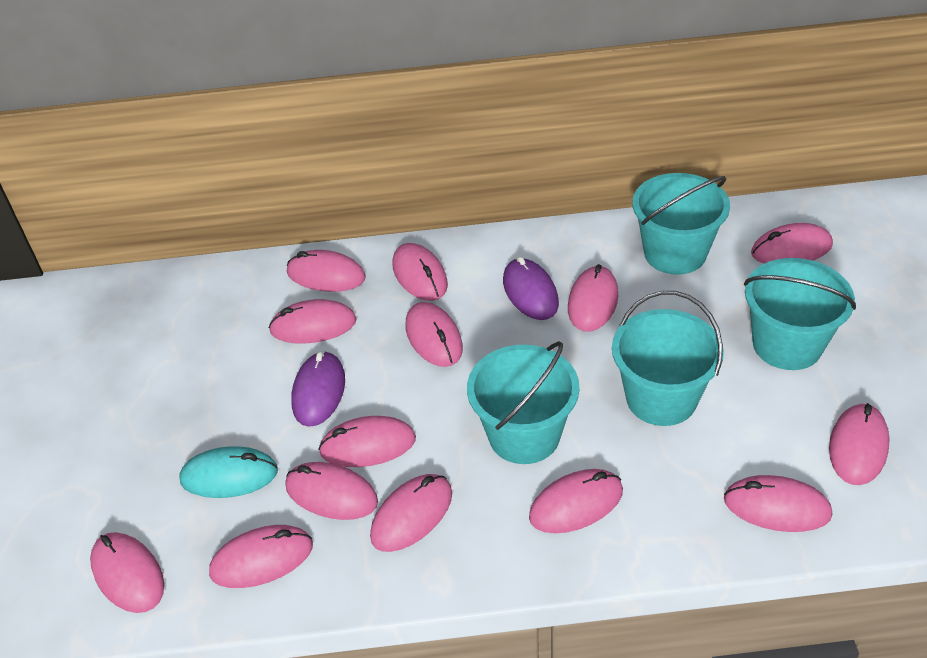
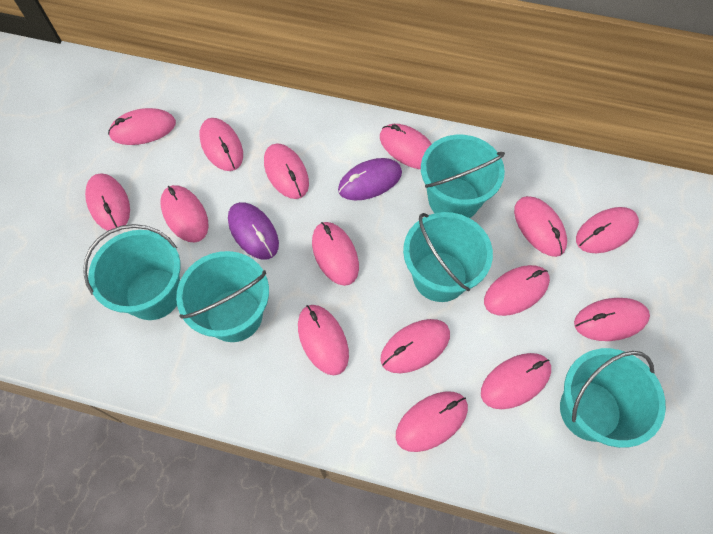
pink mouse: [90,532,164,613] [209,525,313,588] [269,299,357,344] [285,462,378,520] [287,250,366,292] [318,416,416,467] [370,474,452,552] [392,243,448,301] [406,302,463,367] [529,469,623,533] [568,264,618,331] [724,475,832,532] [751,223,833,264] [829,403,890,485] = 14 -> [85,173,130,231] [108,108,176,145] [160,185,209,242] [199,118,243,171] [264,143,309,199] [298,305,349,375] [312,222,359,286] [380,124,431,169] [380,319,450,373] [396,391,468,452] [481,353,551,409] [484,265,550,316] [514,196,567,257] [574,298,650,341] [576,207,639,253] = 15
turquoise bucket: [467,341,580,464] [612,291,724,426] [632,173,730,275] [744,258,856,370] = 4 -> [83,224,181,320] [176,251,269,342] [403,212,493,302] [421,135,505,218] [560,348,666,448] = 5
turquoise mouse: [179,446,278,498] = 1 -> none = 0

